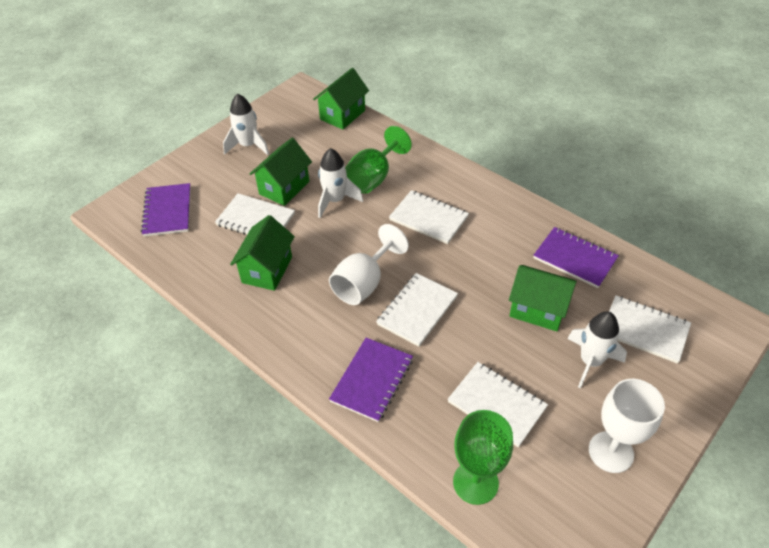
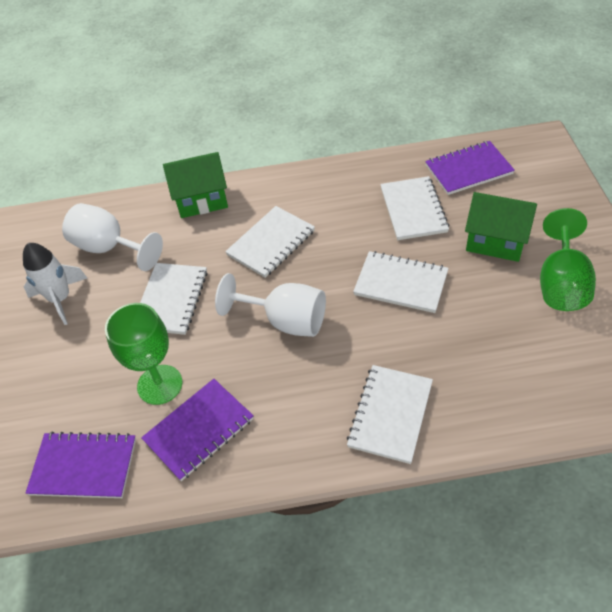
green house: [230,215,295,291] [250,138,312,206] [313,68,369,130] [509,265,577,331] = 4 -> [163,152,228,218] [465,192,537,262] = 2
white rocket: [223,94,269,155] [318,148,363,218] [567,311,627,388] = 3 -> [23,243,87,325] = 1

